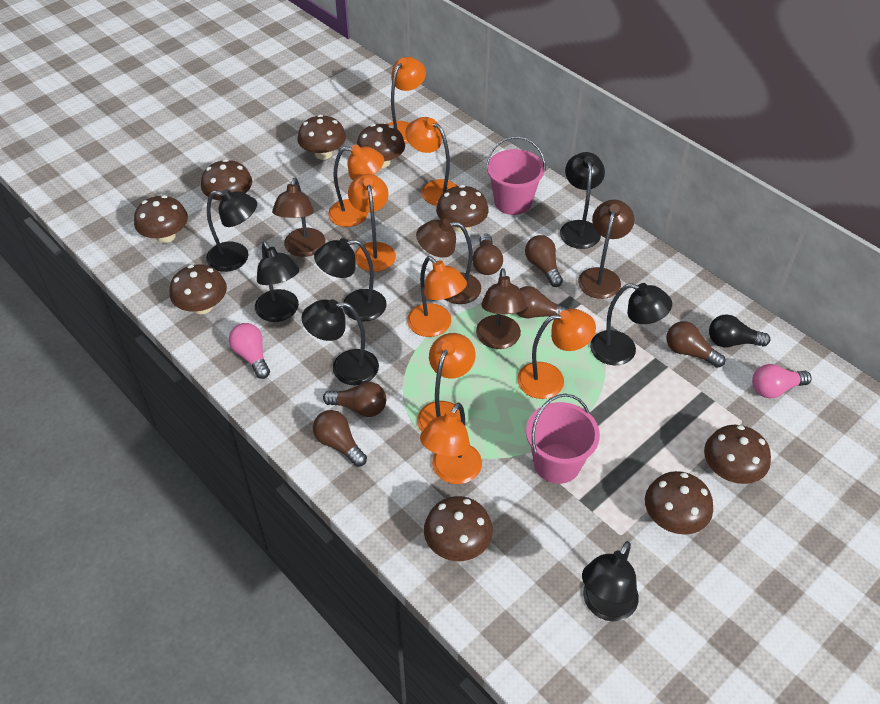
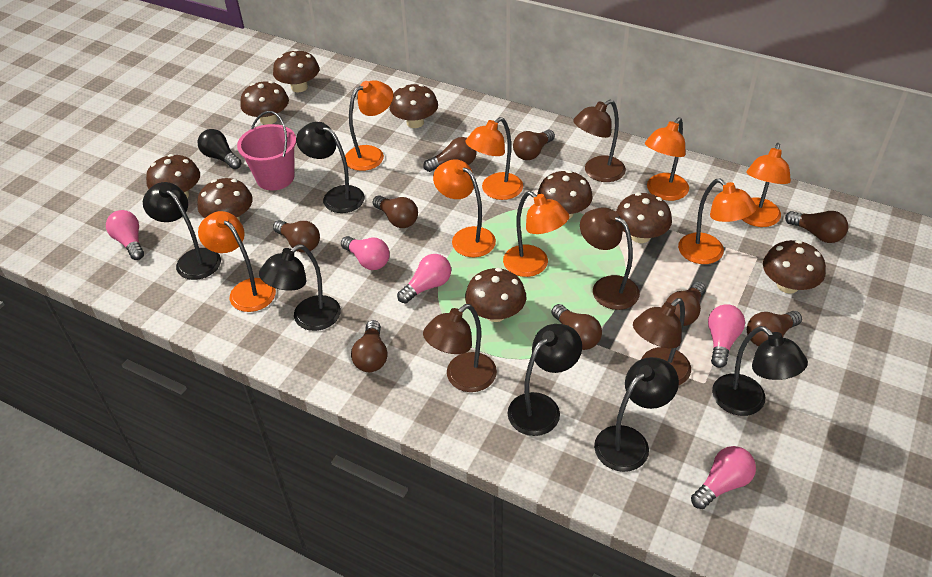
black lamp: [206,189,257,272] [255,241,299,322] [302,299,379,385] [314,238,387,322] [560,152,605,249] [582,541,639,621] [590,283,672,365] = 7 -> [143,182,221,280] [259,244,341,331] [296,122,365,213] [507,324,582,436] [594,357,679,472] [712,326,808,416] = 6
brown light bulb: [313,410,367,467] [323,382,386,417] [472,234,503,275] [516,286,570,318] [525,235,563,287] [666,321,725,368] = 6 -> [273,220,320,253] [351,320,388,372] [373,195,418,228] [423,137,477,172] [513,130,555,160] [551,304,602,350] [666,282,706,326] [747,311,802,346] [785,211,848,243] = 9
pink bucket: [486,136,546,215] [526,394,600,484] = 2 -> [237,111,296,190] = 1
pink light bulb: [229,323,270,379] [752,364,812,398] = 2 -> [106,210,144,260] [341,236,390,270] [397,254,451,304] [691,446,756,509] [708,304,745,368] = 5

